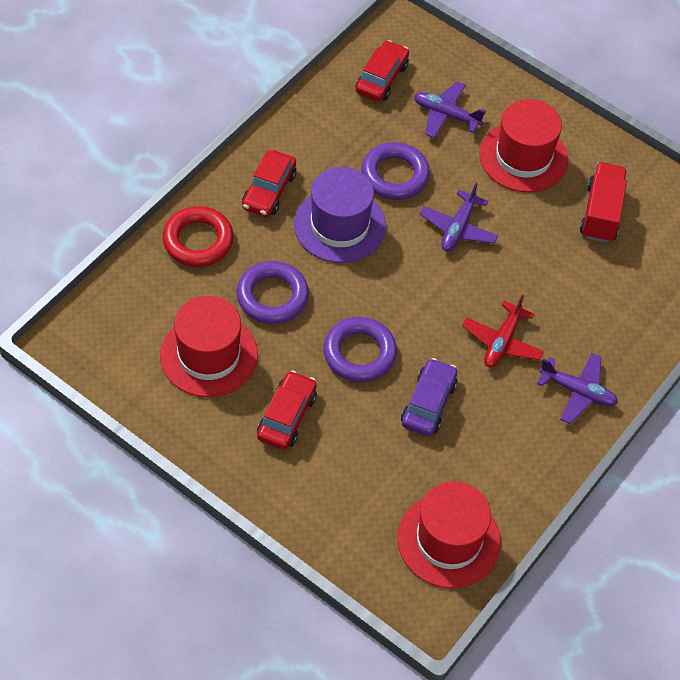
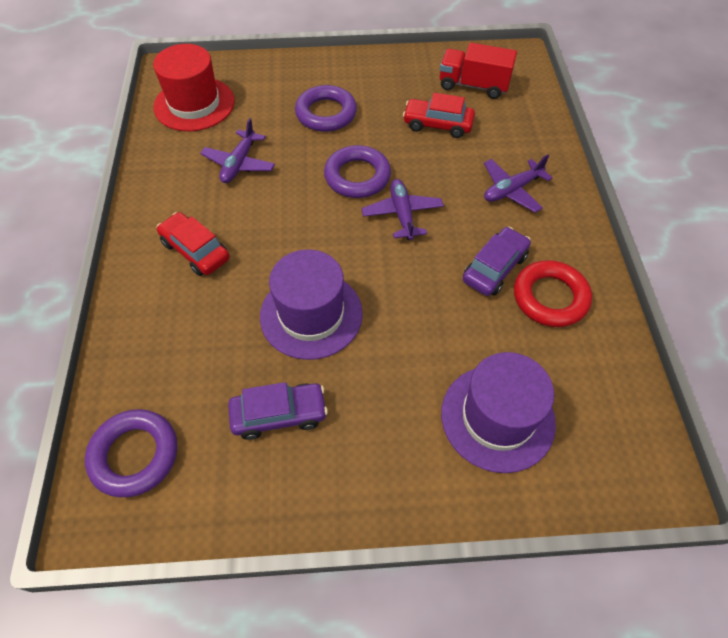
purple car: [401,358,457,436] = 1 -> [228,382,328,440] [463,227,531,296] = 2
purple hat: [294,167,386,263] = 1 -> [260,249,363,360] [441,352,556,473] = 2
red car: [242,150,296,217] [257,370,317,450] [356,40,409,101] = 3 -> [157,212,230,276] [403,93,475,138] = 2
red hat: [160,296,258,397] [397,481,501,588] [480,99,568,192] = 3 -> [153,44,235,131] = 1
red plane: [462,295,544,368] = 1 -> none = 0

